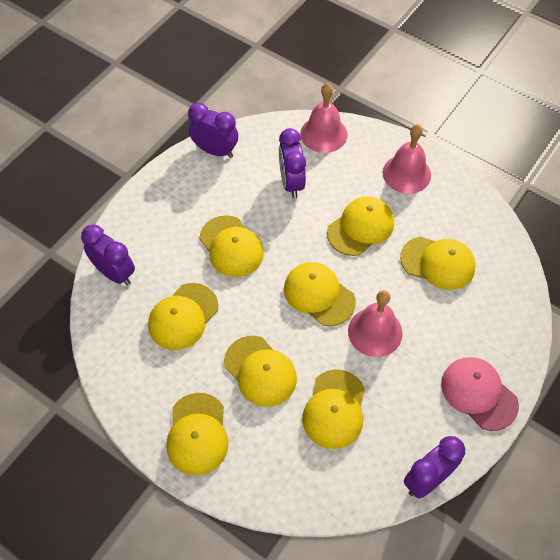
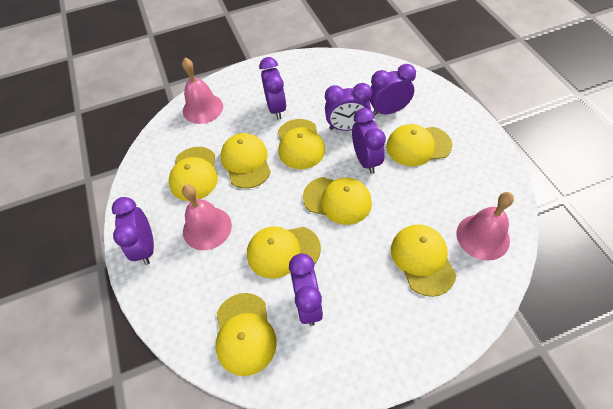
pink cap: [441,357,519,431] = 1 -> none = 0
purple clock: [81,225,135,286] [188,103,238,158] [279,128,306,198] [404,436,465,499] = 4 -> [112,197,154,265] [259,57,286,120] [289,253,323,326] [325,83,372,131] [352,108,386,174] [369,64,416,116] = 6

